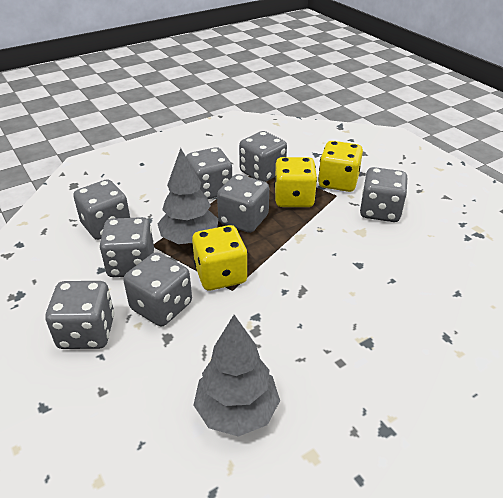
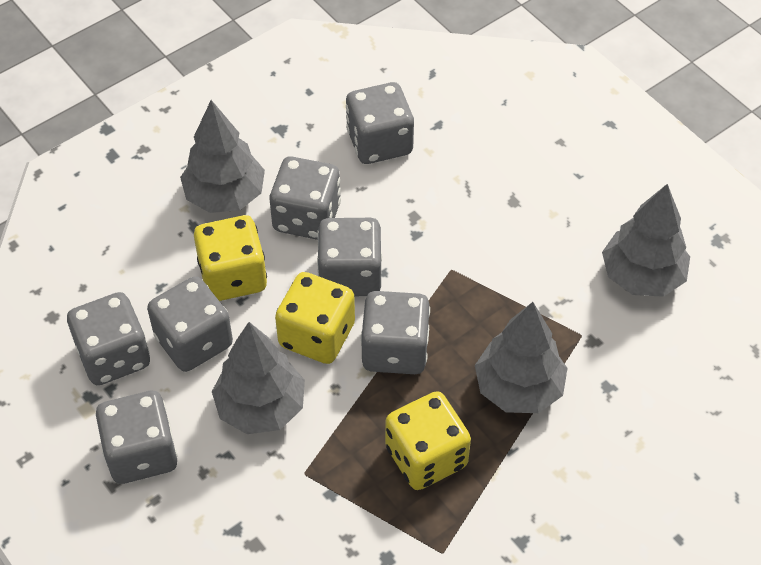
grey dice: [46,281,114,349] [73,179,130,240] [99,217,154,277] [123,252,192,326] [186,147,232,199] [217,174,269,233] [239,131,287,182] [360,167,408,222] = 8 -> [67,292,150,385] [96,391,178,484] [147,276,233,372] [270,157,341,240] [317,218,382,296] [346,82,414,164] [361,291,430,374] = 7
grey tree: [157,148,218,244] [194,315,280,437] = 2 -> [180,100,265,213] [212,322,305,434] [475,302,567,413] [602,184,690,297] = 4

